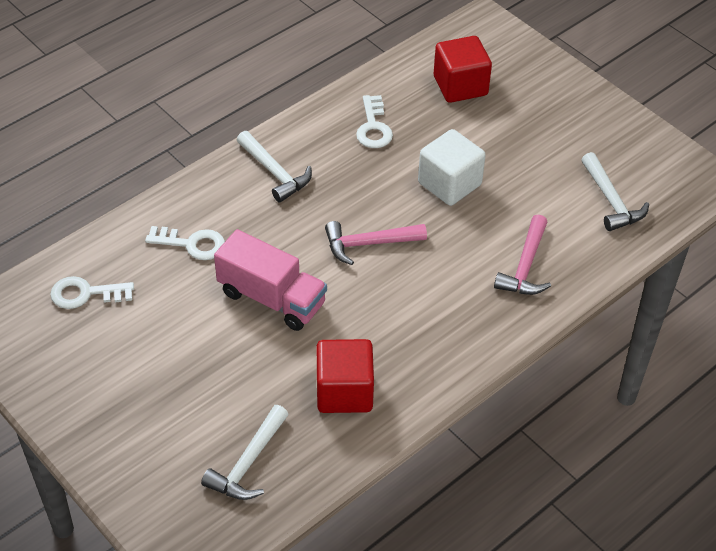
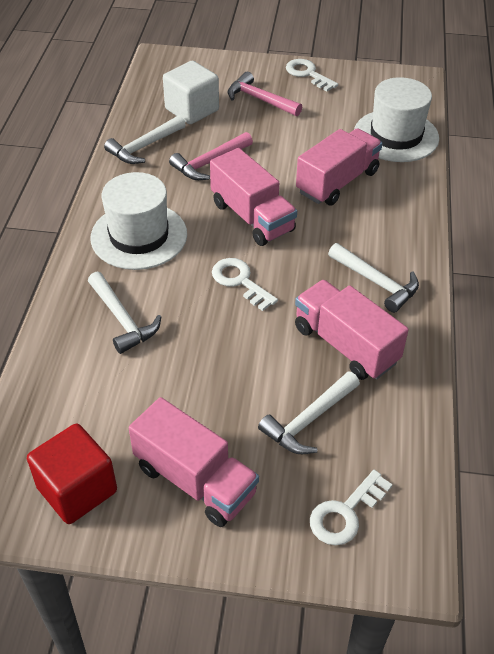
pink truck: [214,229,327,331] = 1 -> [129,397,259,527] [210,148,297,246] [295,280,409,380] [296,128,382,206] = 4
red cube: [317,339,374,413] [434,36,492,103] = 2 -> [27,424,117,524] = 1
white hammer: [201,405,289,500] [237,131,312,202] [581,152,649,231] = 3 -> [88,272,161,354] [104,115,186,164] [258,371,360,454] [328,243,419,313] = 4
white hat: none = 0 -> [90,172,187,270] [354,77,439,162] = 2

